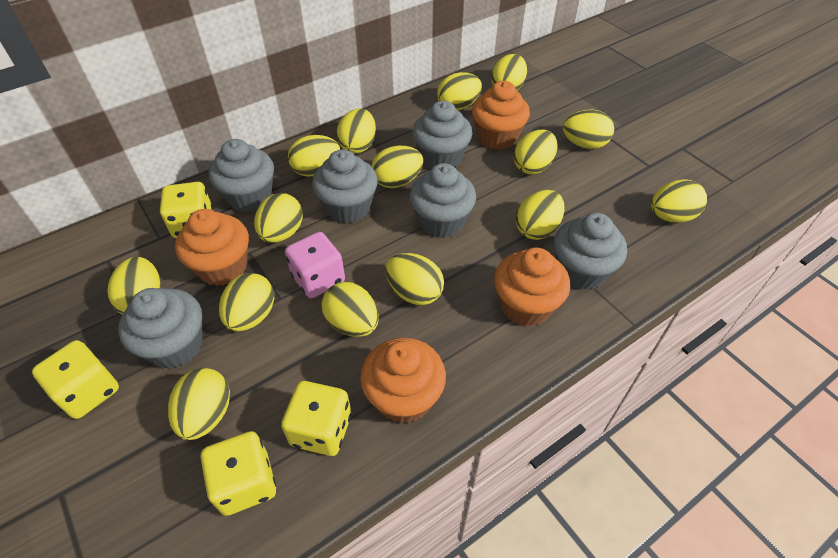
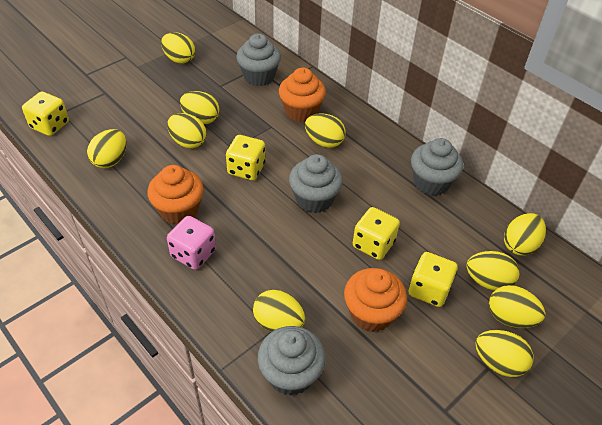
grey cupcake: [118,288,203,369] [209,139,274,212] [312,149,378,223] [410,163,476,238] [412,101,472,169] [554,213,627,290] = 6 -> [236,33,281,86] [258,326,326,396] [289,154,343,213] [411,138,463,196] = 4
orange cupcake: [175,209,249,286] [360,338,446,424] [472,81,530,150] [494,247,570,327] = 4 -> [147,165,204,225] [279,68,326,122] [344,268,407,332] = 3
yellow egg: [107,257,162,315] [168,368,230,440] [219,273,274,332] [254,193,303,243] [288,135,340,177] [321,282,379,337] [336,108,376,154] [372,146,423,188] [385,253,444,305] [437,72,482,111] [491,54,527,90] [513,130,557,175] [516,190,565,240] [562,110,614,149] [651,179,707,223] = 15 -> [87,129,126,168] [161,32,195,64] [167,113,206,148] [180,91,219,124] [253,290,305,332] [305,113,346,148] [466,251,519,291] [475,330,533,377] [489,285,545,328] [504,213,546,256] = 10

